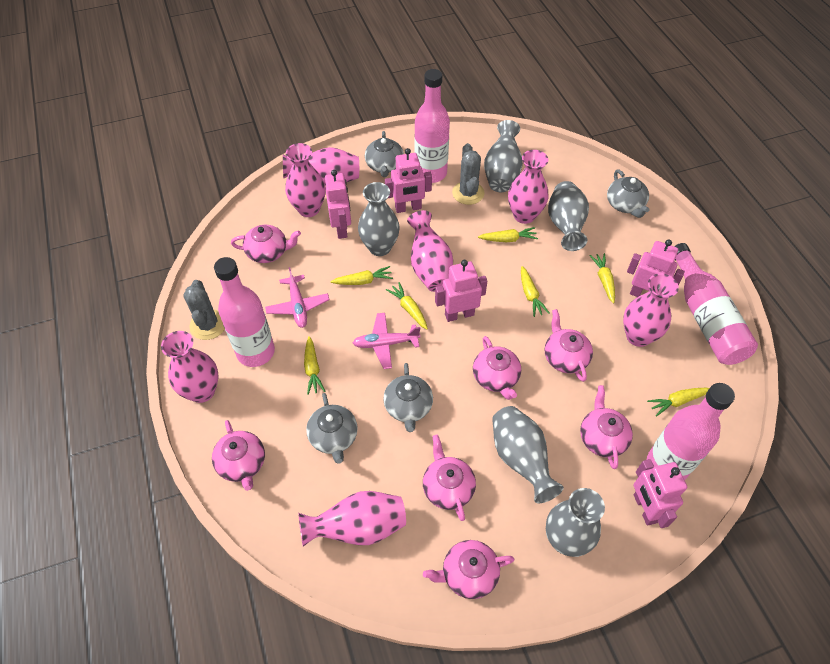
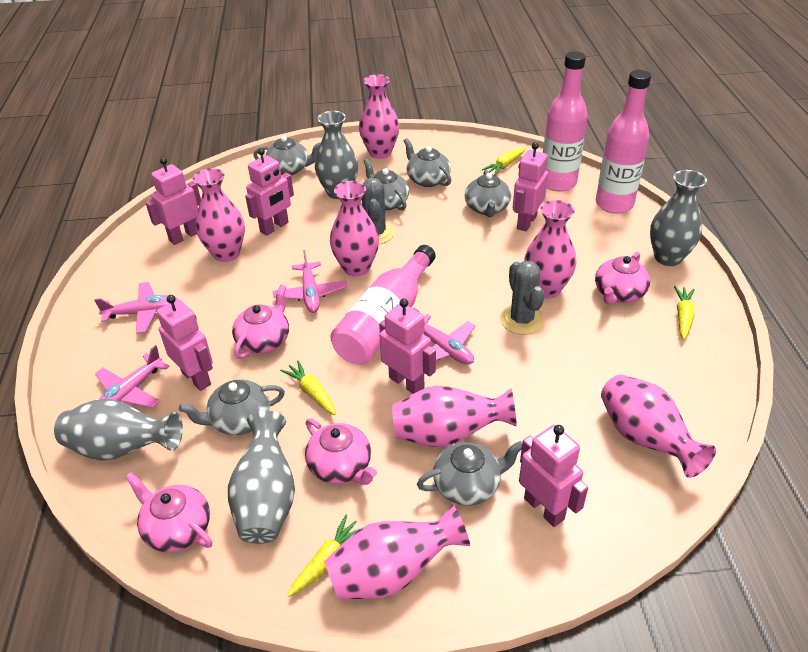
grey teapot: [306,393,358,464] [365,131,404,177] [383,363,433,432] [607,170,650,218] = 4 -> [179,379,285,435] [253,136,321,175] [363,159,409,211] [404,138,451,187] [417,441,522,505] [465,170,511,217] = 6
grey vase: [358,182,400,256] [484,120,523,192] [492,406,564,503] [546,488,605,557] [548,181,589,251] = 5 -> [54,399,183,461] [228,410,295,544] [315,111,358,199] [650,170,707,266] = 4
pink bottle: [214,257,275,367] [415,69,450,183] [647,383,735,480] [674,243,758,365] = 4 -> [330,245,436,365] [543,51,588,191] [596,70,651,214] = 3
pink plane: [265,267,330,328] [353,313,420,369] = 2 -> [94,282,177,334] [95,345,170,408] [273,250,347,313] [413,308,476,365] = 4
pink robot: [325,170,351,239] [385,148,432,213] [435,260,487,322] [627,239,685,297] [634,459,687,528] = 5 -> [145,157,201,245] [157,295,213,391] [245,148,294,236] [379,299,436,394] [513,142,548,232] [519,425,588,527] = 6
pink teapot: [212,420,265,491] [231,225,301,263] [423,435,476,521] [423,540,515,599] [473,336,521,400] [545,309,593,382] [580,385,633,469] = 7 -> [125,472,212,552] [232,285,289,359] [305,418,377,485] [595,252,650,305] = 4
yellow carrot: [304,336,325,395] [331,266,393,285] [386,282,428,330] [478,227,538,242] [521,266,549,317] [589,253,615,303] [647,388,709,416] = 7 -> [280,360,336,415] [287,515,359,597] [482,148,526,175] [674,286,695,339] = 4

